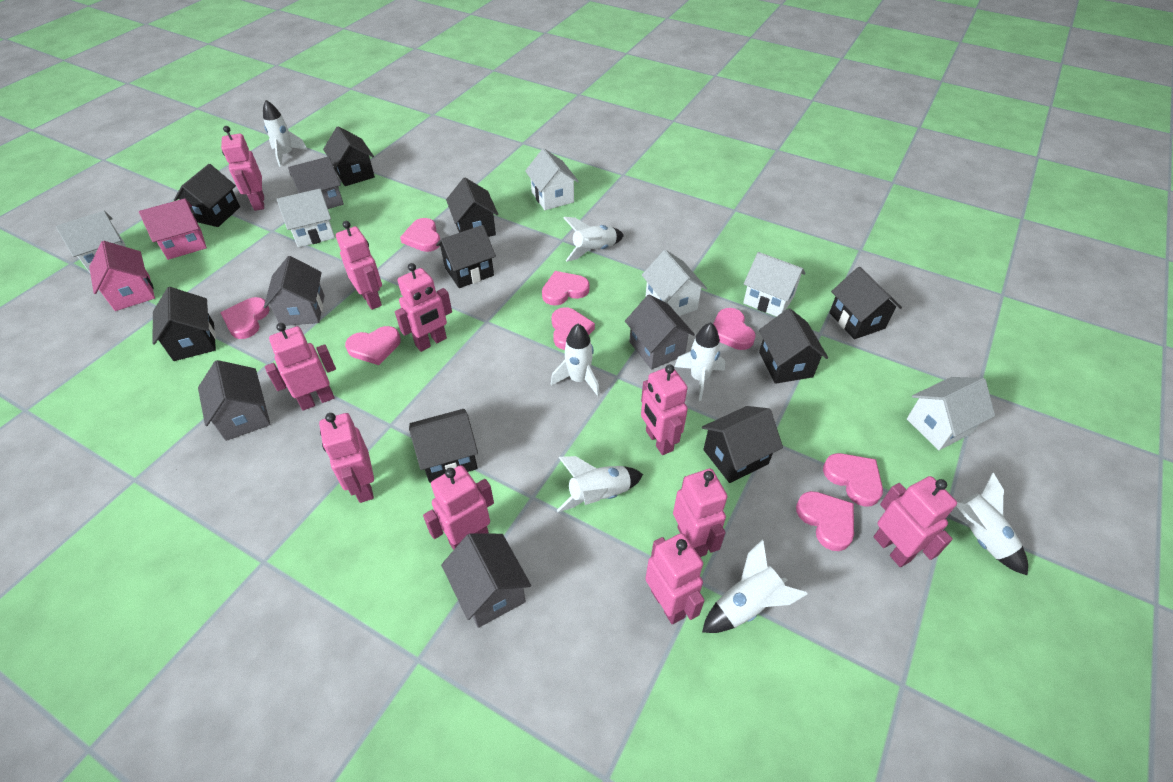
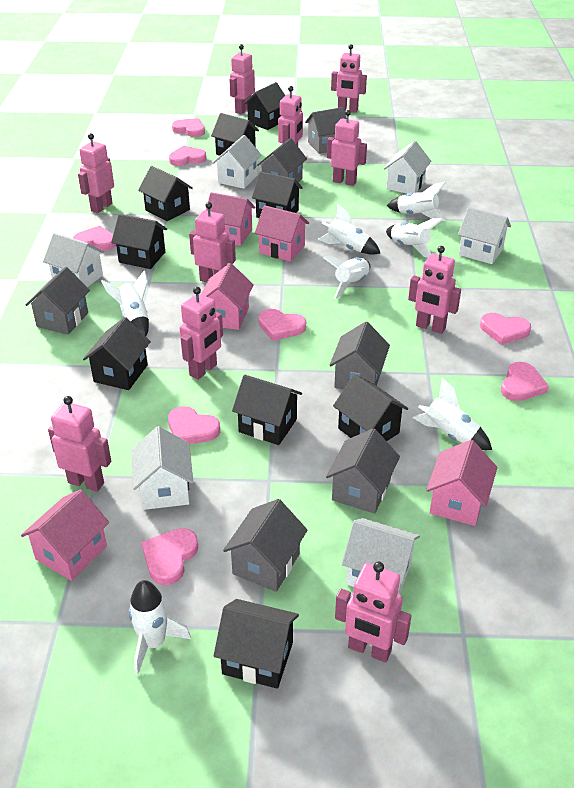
grey house: [198,360,271,441] [264,256,324,326] [288,156,344,209] [441,533,531,628] [625,294,695,370] = 5 -> [26,267,90,335] [223,499,308,592] [257,138,307,183] [305,107,347,154] [326,428,400,514] [330,322,390,389] = 6
pink house: [89,241,155,311] [139,198,207,260] = 2 -> [21,489,109,581] [201,263,254,330] [206,192,255,246] [255,205,309,262] [426,440,497,526] = 5

